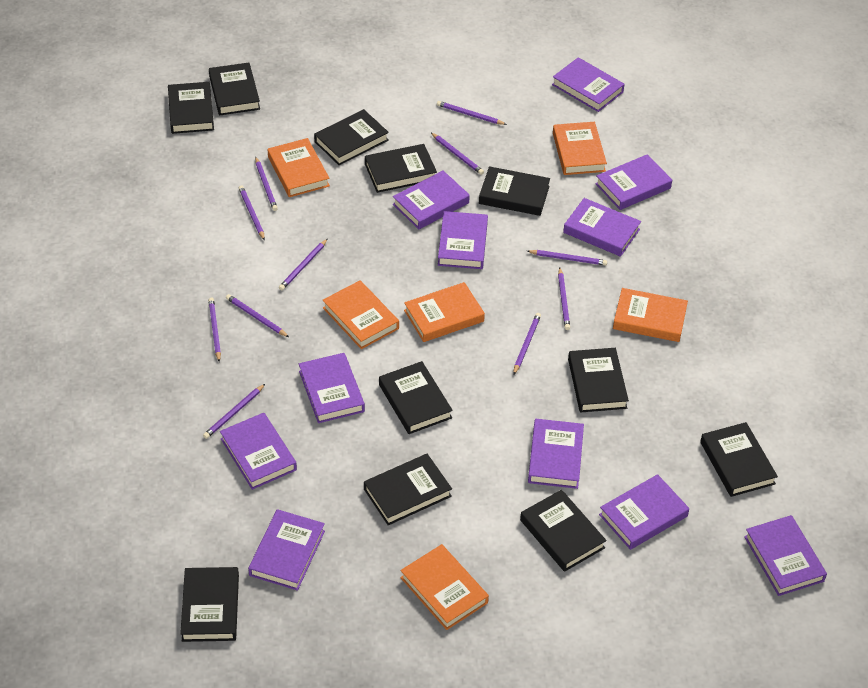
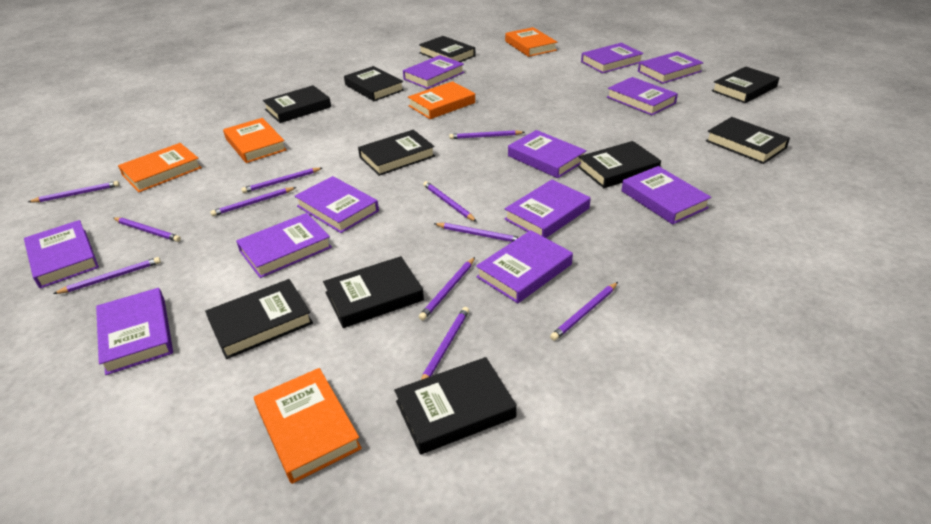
black book: [168,82,214,134] [180,567,239,642] [209,62,260,115] [314,109,389,165] [364,454,452,525] [365,144,437,193] [379,361,453,434] [479,166,550,216] [520,490,607,572] [568,348,629,412] [700,422,778,497] = 11 -> [205,279,313,359] [263,85,331,123] [323,256,424,328] [344,66,404,101] [358,130,435,176] [394,357,517,455] [419,36,475,62] [578,141,661,188] [706,117,790,164] [712,67,779,103] = 10
orange book: [268,138,330,197] [323,280,399,349] [400,544,489,630] [404,282,485,342] [553,122,607,175] [613,288,688,342] = 6 -> [118,143,202,192] [223,118,287,163] [254,368,362,484] [408,81,475,119] [505,27,557,57] = 5
purple book: [220,413,297,490] [248,509,325,591] [299,353,365,423] [393,170,470,229] [438,211,488,269] [528,419,584,489] [552,57,625,112] [563,198,641,257] [595,154,672,210] [599,474,689,550] [744,515,827,596] = 11 -> [24,220,99,289] [96,288,173,375] [236,213,332,278] [295,176,379,233] [403,55,464,89] [476,230,573,303] [505,180,591,238] [508,130,587,178] [581,43,644,73] [607,77,678,115] [621,166,711,225] [638,51,704,84] = 12

